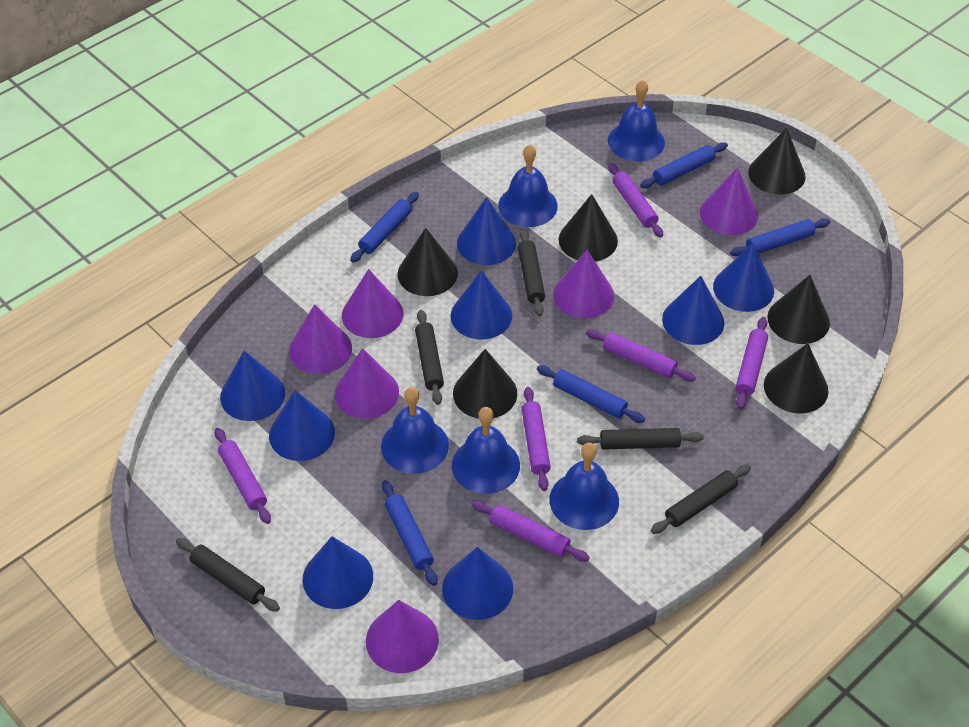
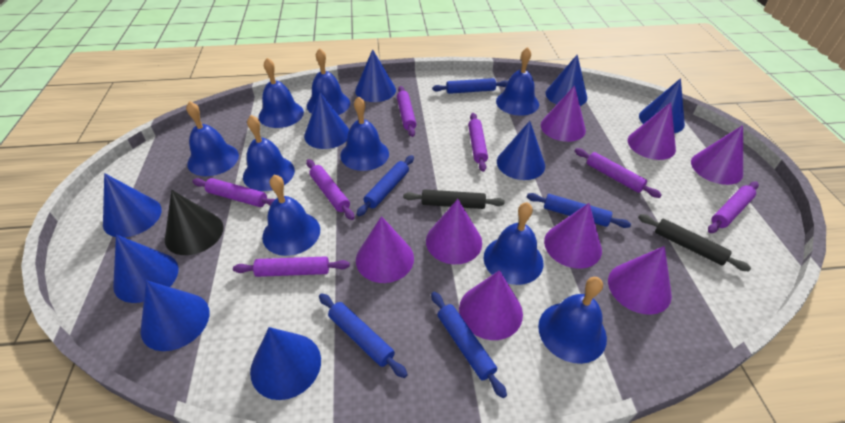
black cone: [397,228,458,296] [453,349,517,419] [559,194,618,262] [748,128,806,195] [764,343,829,414] [767,275,830,344] = 6 -> [165,190,223,255] = 1
black rolling pin: [176,538,280,612] [415,310,444,405] [518,229,545,316] [577,428,704,450] [651,464,751,534] = 5 -> [403,189,505,209] [638,214,751,271] = 2
blue bell: [381,387,449,474] [452,407,520,494] [498,144,558,227] [549,443,619,530] [608,80,665,161] = 5 -> [186,101,239,176] [243,115,295,191] [259,58,304,128] [262,175,320,256] [307,48,350,115] [340,97,389,171] [484,202,543,285] [496,47,539,116] [538,277,607,364] = 9
blue cone: [220,351,285,421] [269,390,335,461] [303,536,373,609] [442,547,513,620] [451,270,512,339] [457,197,516,265] [662,276,724,345] [713,243,774,312] = 8 -> [103,173,162,237] [113,234,179,303] [141,280,210,351] [250,327,321,400] [304,92,349,149] [355,49,396,102] [497,121,545,180] [546,55,587,106] [639,78,685,133] = 9
purple cone: [289,304,352,374] [335,348,399,419] [342,269,404,338] [366,600,439,673] [553,250,614,318] [700,168,758,235] = 6 -> [356,216,414,283] [426,199,482,264] [459,270,523,340] [541,85,586,142] [544,203,602,269] [608,246,672,315] [628,102,676,160] [691,125,743,185] = 8
purple rolling pin: [215,428,271,524] [471,501,590,562] [521,387,551,491] [586,329,696,382] [608,163,663,238] [736,317,768,409] = 6 -> [192,178,275,207] [233,256,350,277] [306,159,354,220] [397,86,416,137] [468,113,488,172] [575,148,662,198] [708,182,759,233] = 7

